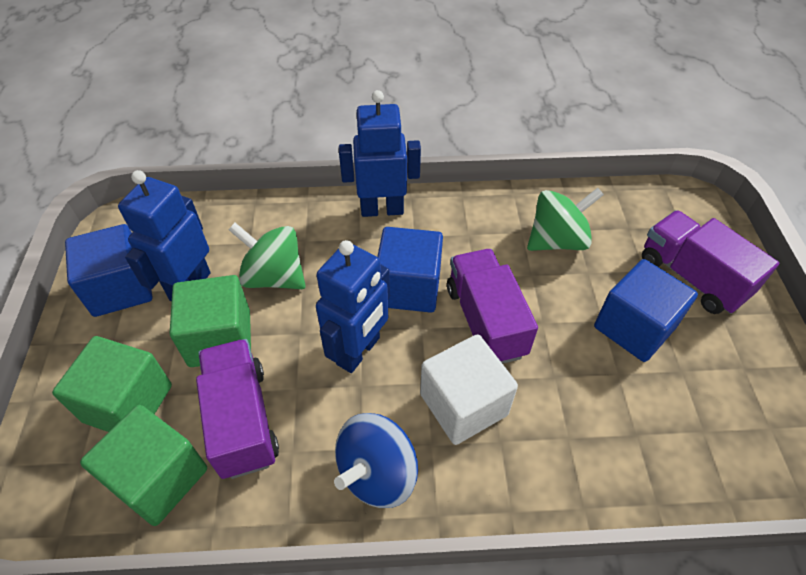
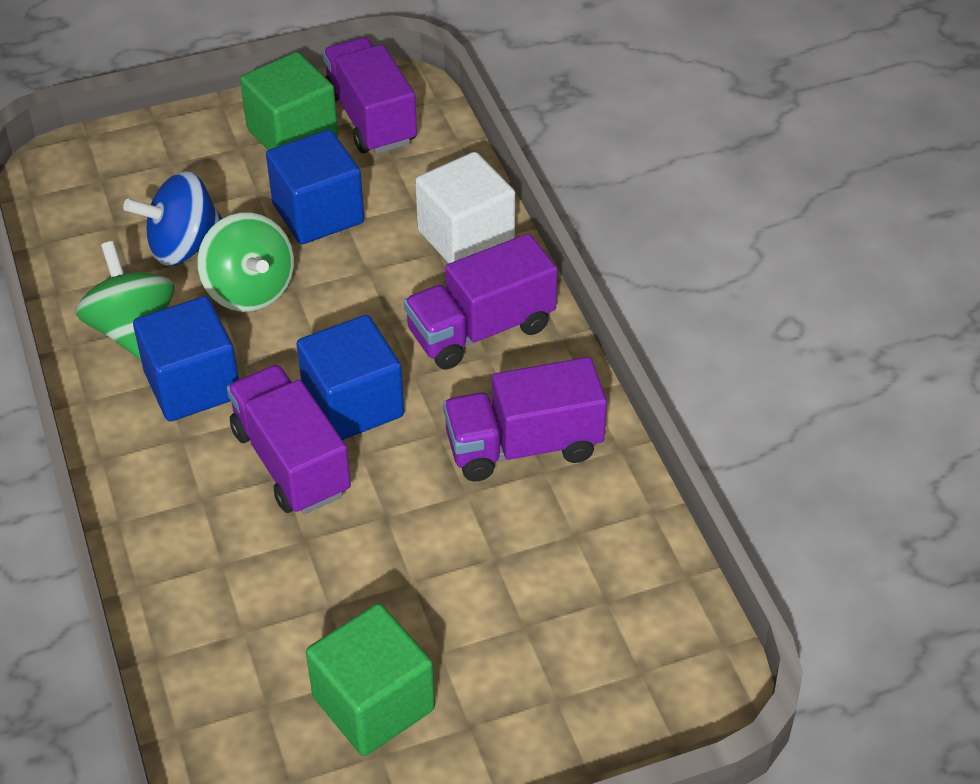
blue robot: [118,170,211,302] [316,240,390,373] [339,90,421,217] = 3 -> none = 0
green cube: [52,336,172,432] [80,405,207,526] [170,275,251,367] = 3 -> [240,52,338,150] [306,603,435,756] = 2
purple truck: [196,339,279,479] [447,249,538,364] [642,210,780,314] = 3 -> [227,364,351,514] [323,37,417,154] [404,233,558,370] [443,357,607,482] = 4

